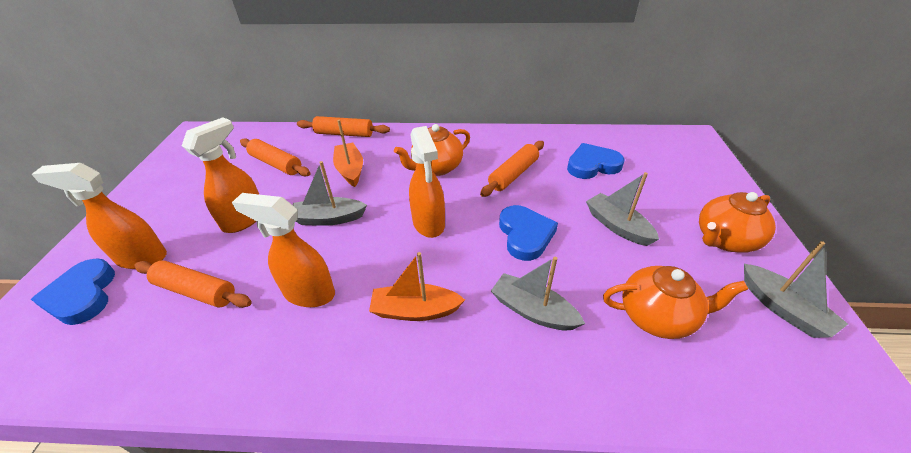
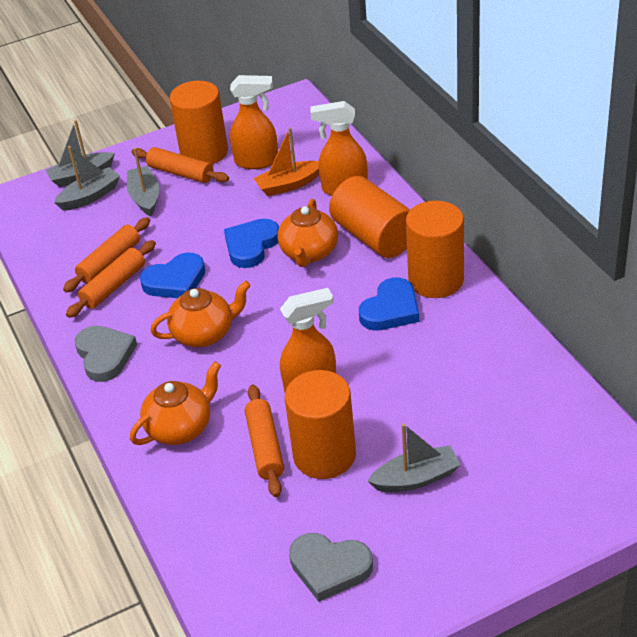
grey heart: none = 0 -> [75,326,137,382] [289,533,373,602] = 2
orange boat: [333,120,363,187] [369,252,465,321] = 2 -> [254,127,319,196] = 1
orange cylinder: none = 0 -> [170,81,228,165] [285,370,356,479] [329,176,410,258] [406,201,464,298] = 4
orange spray bottle: [31,163,167,269] [182,117,259,233] [232,193,335,307] [409,126,445,238] = 4 -> [230,75,278,169] [280,288,336,392] [310,101,368,196] = 3

